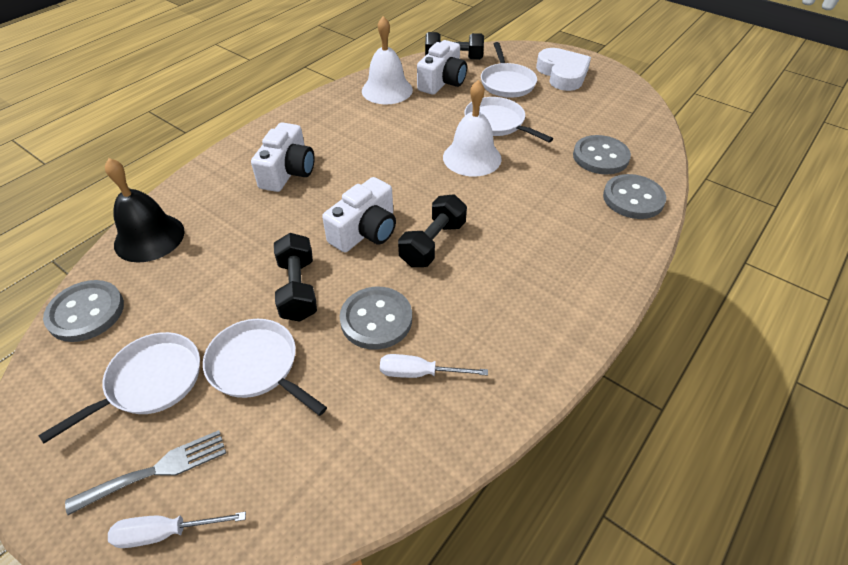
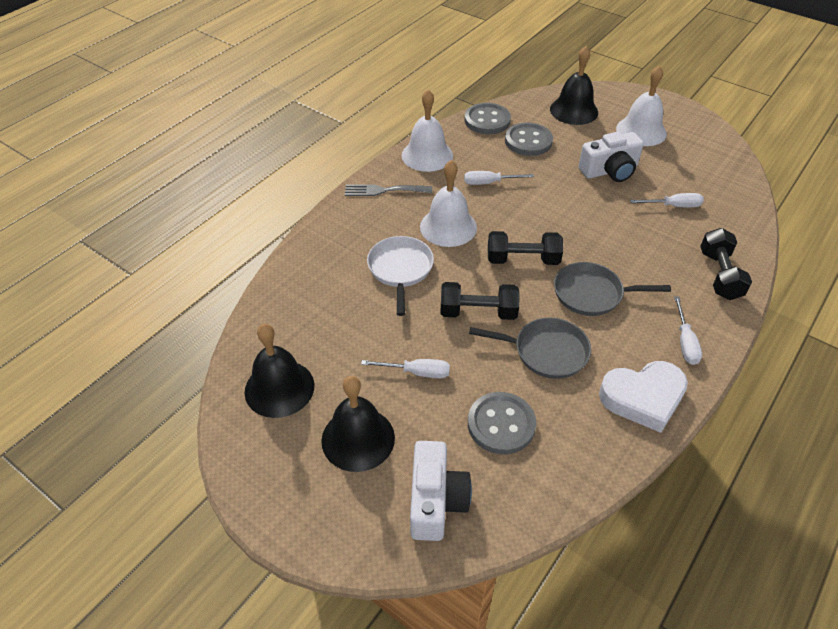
black bell: [105,158,185,263] = 1 -> [244,324,314,418] [321,376,395,472] [550,46,598,125] = 3
grey button: [43,280,124,342] [340,287,412,350] [573,135,631,174] [603,174,666,219] = 4 -> [464,103,511,134] [468,392,536,454] [505,122,553,156] = 3
grey pan: none = 0 -> [469,318,591,379] [554,262,671,316] = 2
white bell: [362,16,413,104] [443,80,502,176] = 2 -> [402,90,453,172] [420,160,477,247] [616,66,667,146] = 3
white camera: [251,122,314,192] [322,177,396,252] [417,40,467,95] = 3 -> [410,441,472,541] [578,132,644,182] = 2
white pan: [38,332,200,443] [203,319,327,416] [464,97,553,143] [481,42,537,98] = 4 -> [367,236,434,316] = 1
white screwdriver: [108,512,246,548] [380,354,488,378] = 2 -> [361,359,450,378] [464,171,534,185] [630,193,704,207] [674,296,702,365] = 4

